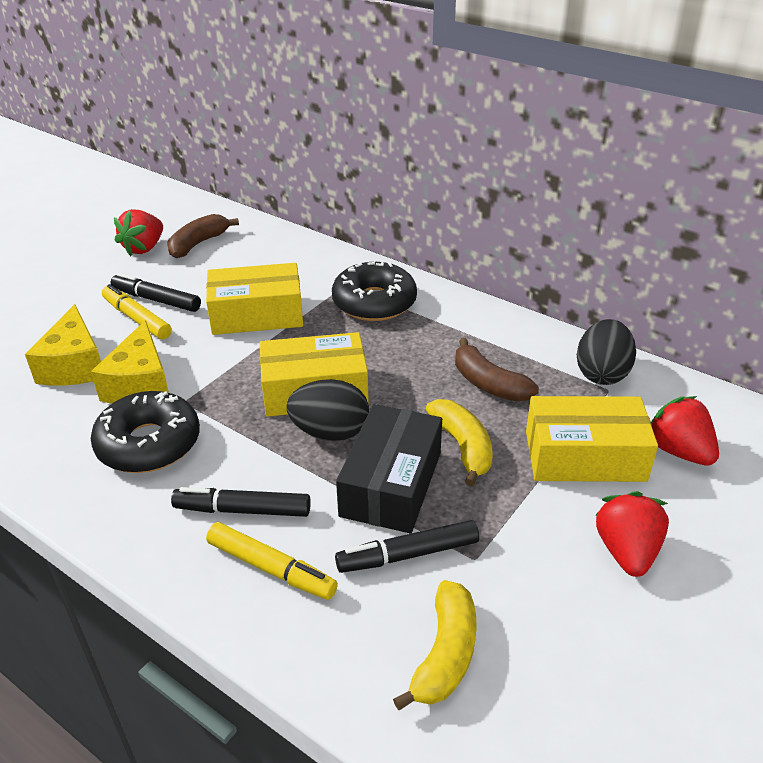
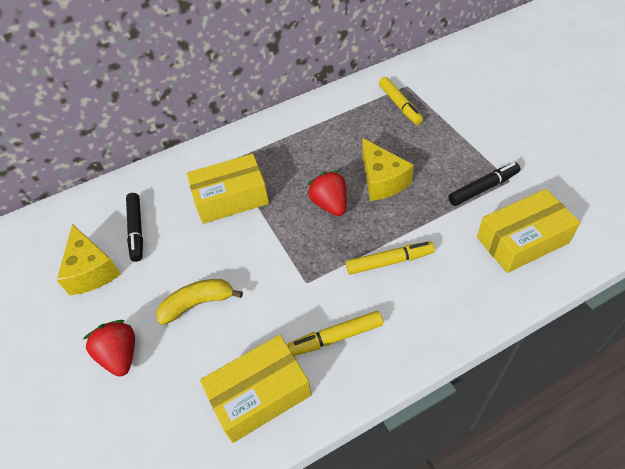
black box: [336,404,442,533] = 1 -> none = 0
black donut: [91,391,200,473] [332,260,417,321] = 2 -> none = 0
black egg: [287,379,369,442] [577,319,636,385] = 2 -> none = 0
black marker: [111,273,201,312] [171,487,311,517] [335,520,479,573] = 3 -> [126,193,143,262] [448,163,521,206] = 2
brown banana: [167,214,239,258] [455,338,539,402] = 2 -> none = 0
red strawberry: [114,209,163,256] [595,491,669,577] [651,396,719,466] = 3 -> [82,320,135,377] [307,170,347,216] = 2
yellow banana: [393,580,476,710] [426,399,493,486] = 2 -> [156,279,243,325] = 1
yellow marker: [102,284,172,339] [206,522,338,600] = 2 -> [288,311,383,356] [346,241,435,274] [379,77,423,125] = 3

